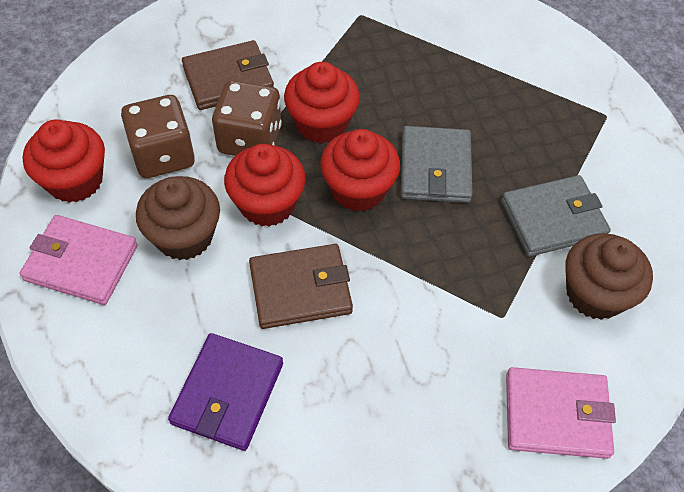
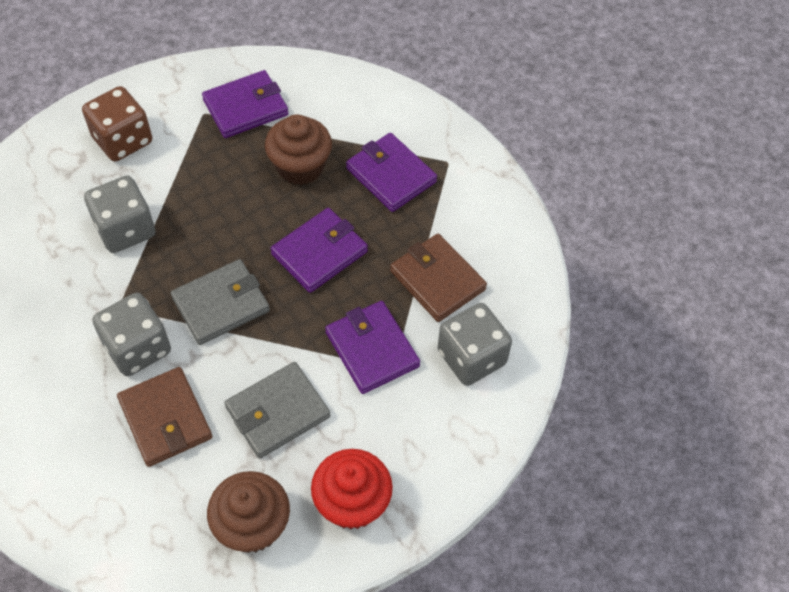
brown dice: [121,95,195,178] [212,80,282,156] = 2 -> [82,86,152,162] = 1
grey dice: none = 0 -> [84,175,155,253] [92,293,171,376] [437,303,512,386] = 3
pink wallet: [19,215,138,305] [506,367,616,459] = 2 -> none = 0
purple wallet: [168,333,283,451] = 1 -> [202,70,289,138] [270,208,368,293] [325,301,420,394] [346,133,437,212] = 4
red cupcake: [23,119,105,203] [224,144,306,227] [284,62,360,143] [320,129,400,212] = 4 -> [311,449,393,530] = 1

